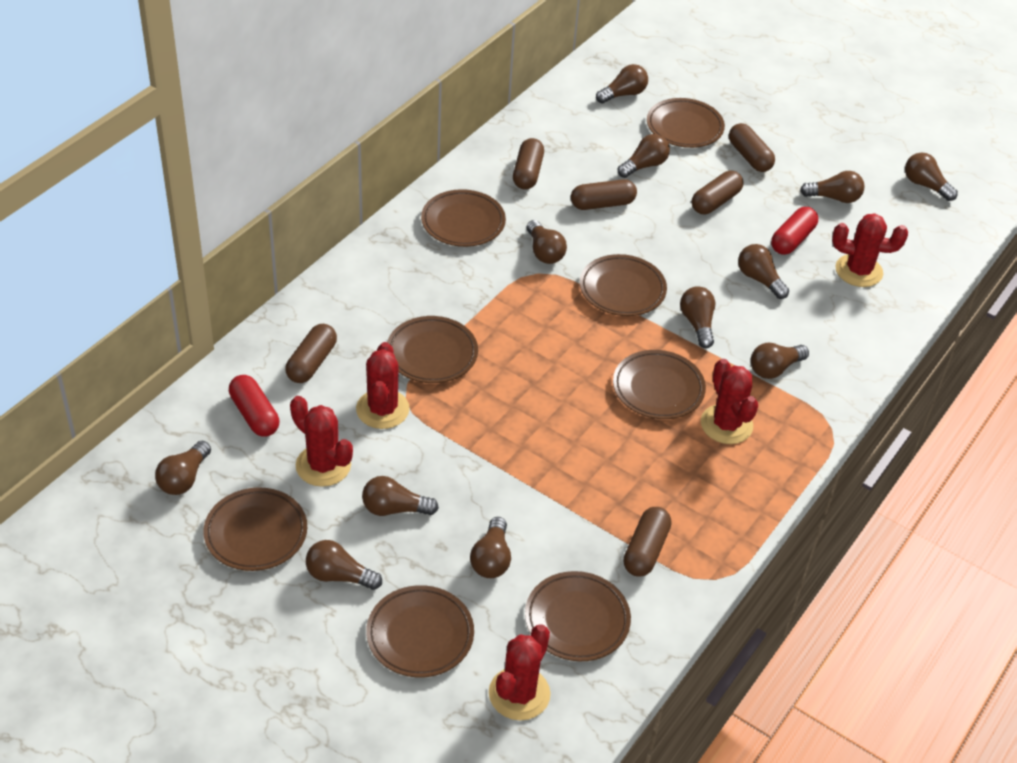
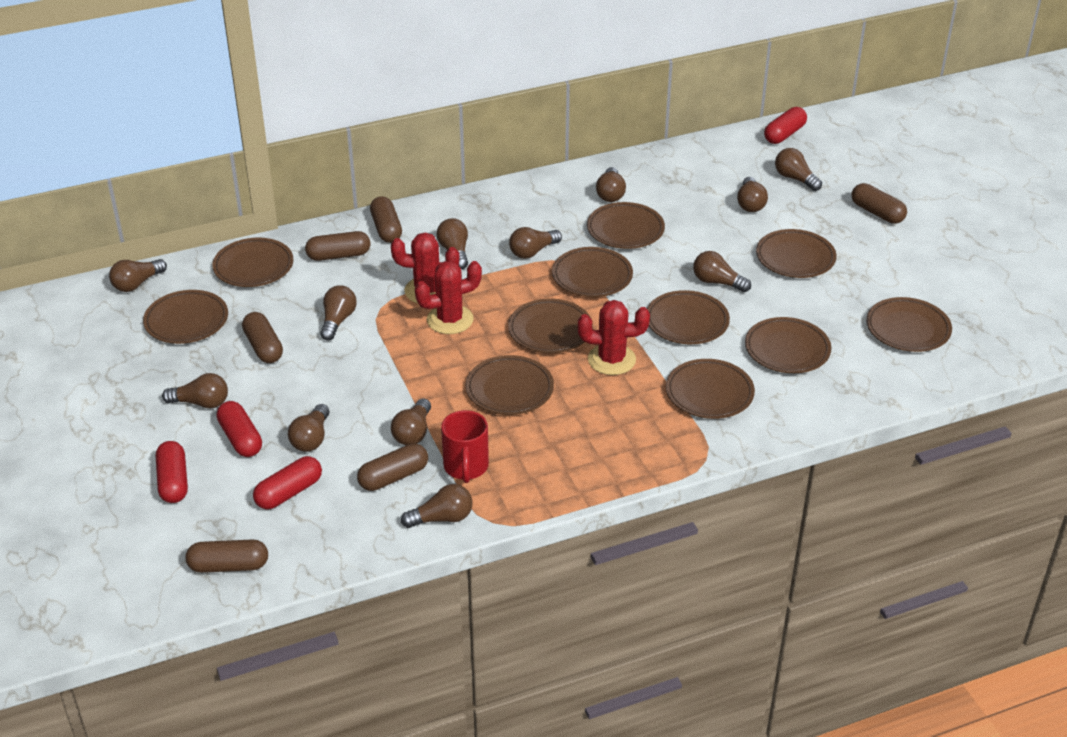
brown plate: [204,487,307,571] [366,585,474,677] [387,316,478,383] [421,189,506,247] [525,571,631,661] [580,254,667,316] [613,350,706,419] [647,98,725,148] = 8 -> [143,290,228,344] [212,238,294,287] [466,355,554,415] [508,299,593,353] [552,247,633,297] [587,202,665,249] [647,290,730,344] [666,359,755,419] [745,317,832,373] [756,229,837,278] [866,297,952,352] = 11
red cactus: [290,396,353,487] [356,342,410,429] [489,624,551,721] [701,359,758,444] [832,213,908,287] = 5 -> [391,233,459,303] [415,261,482,334] [578,300,650,375] = 3
red capsule: [229,375,279,437] [771,207,818,255] = 2 -> [156,441,188,503] [217,401,262,457] [253,456,322,509] [764,107,807,144] = 4
red mug: none = 0 -> [441,410,489,483] = 1

